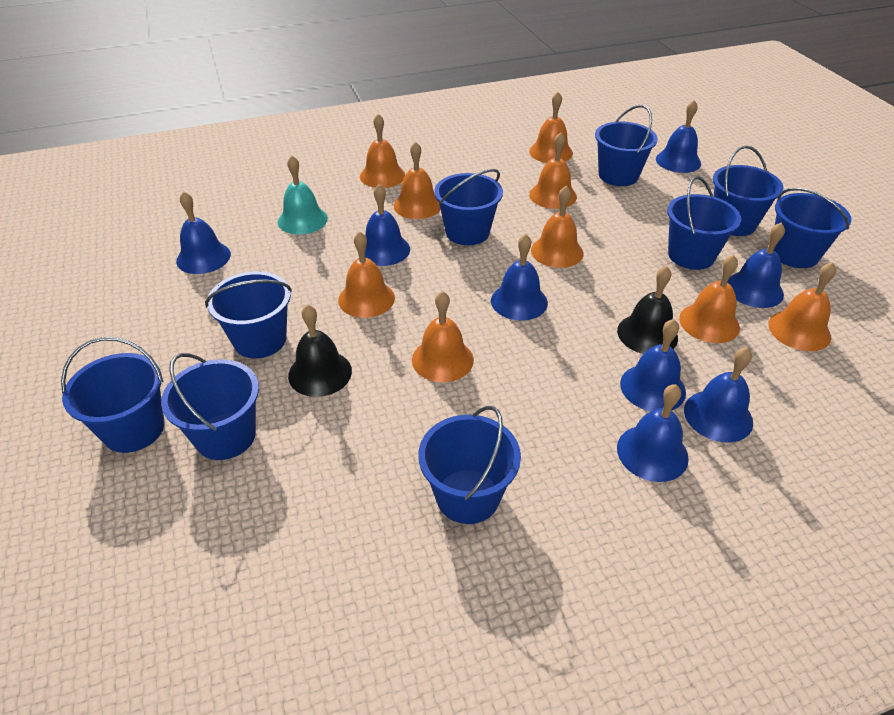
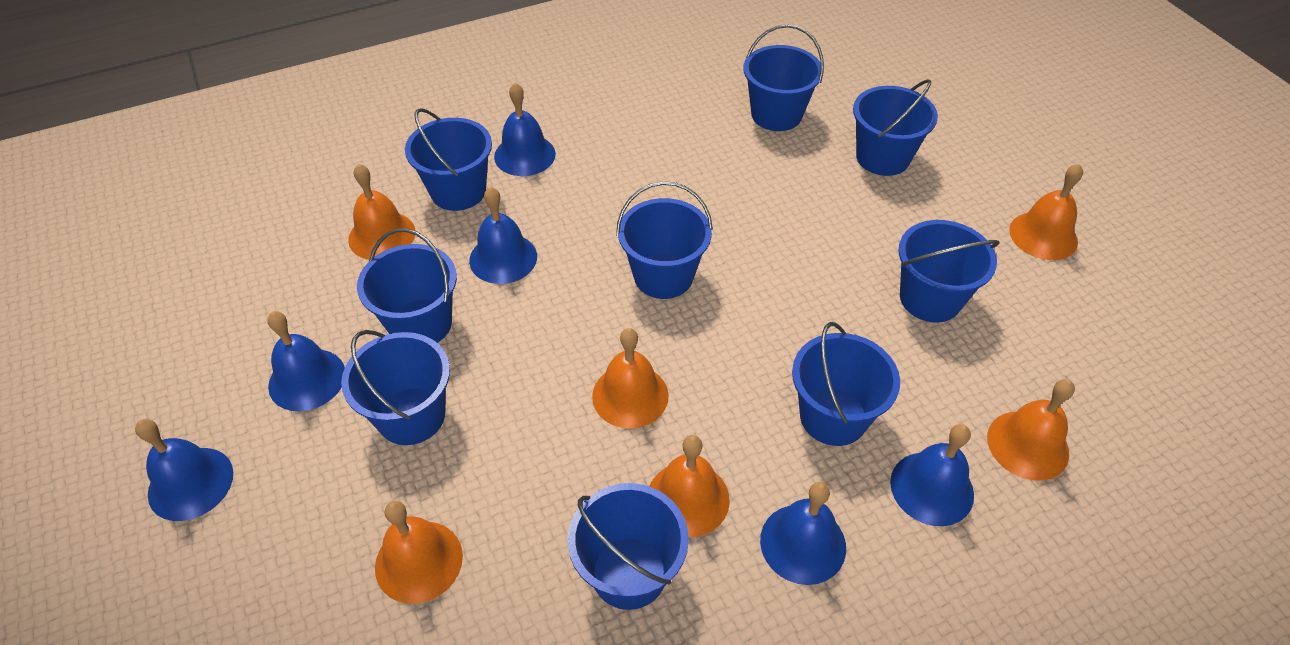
black bell: [288,304,352,397] [617,266,678,354] = 2 -> none = 0
blue bell: [176,191,231,274] [365,184,410,266] [491,234,548,321] [617,384,689,482] [620,319,686,411] [656,100,701,173] [684,347,753,442] [727,222,785,308] = 8 -> [135,419,233,521] [267,311,345,411] [469,187,537,284] [494,83,556,176] [760,482,846,585] [890,424,974,526] = 6
orange bell: [338,231,395,318] [360,114,405,188] [394,141,441,219] [412,291,474,382] [529,92,573,163] [529,132,577,209] [531,186,584,268] [679,255,740,343] [768,262,836,351] = 9 -> [348,164,416,260] [375,501,463,604] [592,328,669,429] [649,435,730,537] [987,379,1075,481] [1009,164,1083,260] = 6
turquoise bell: [278,155,328,235] = 1 -> none = 0

